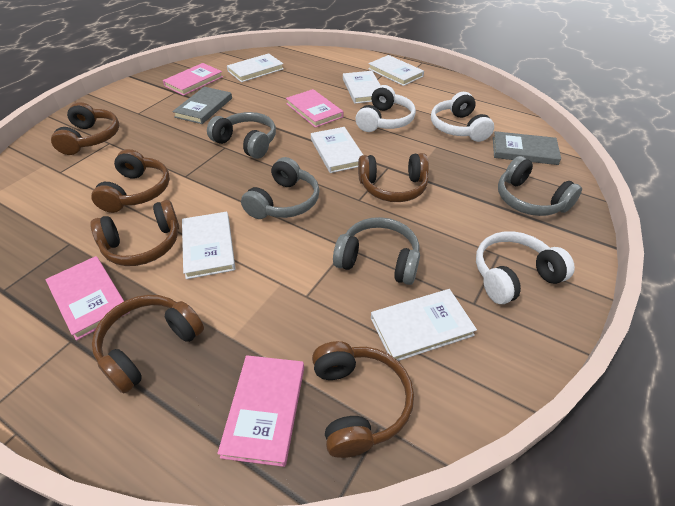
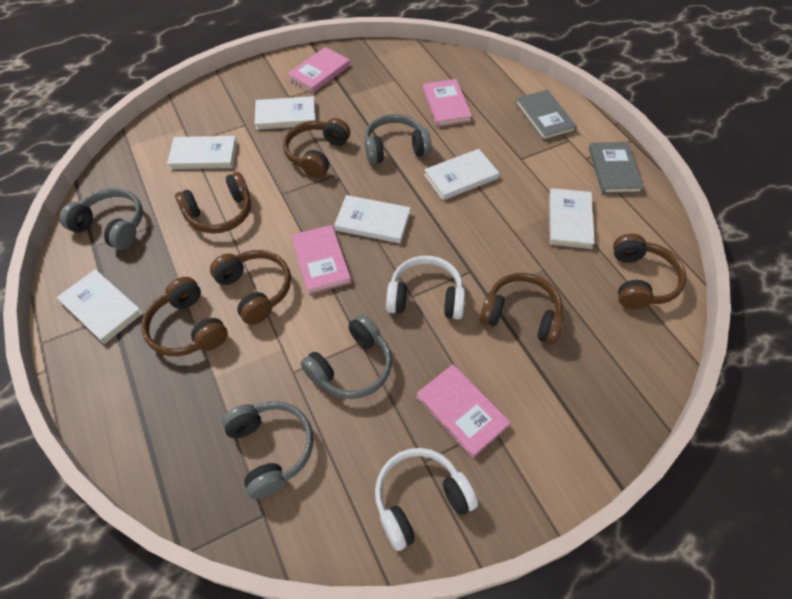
white headphones: [356,85,416,132] [431,92,494,142] [476,231,575,304] = 3 -> [375,448,478,551] [386,256,465,319] = 2

